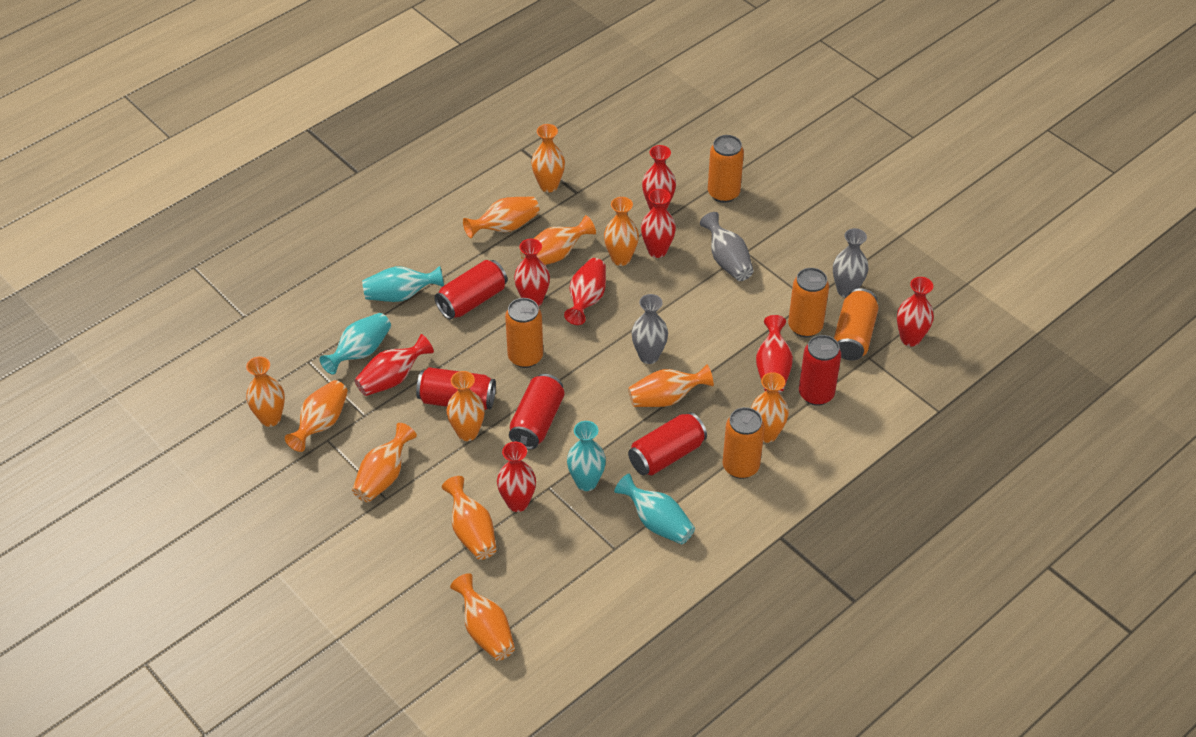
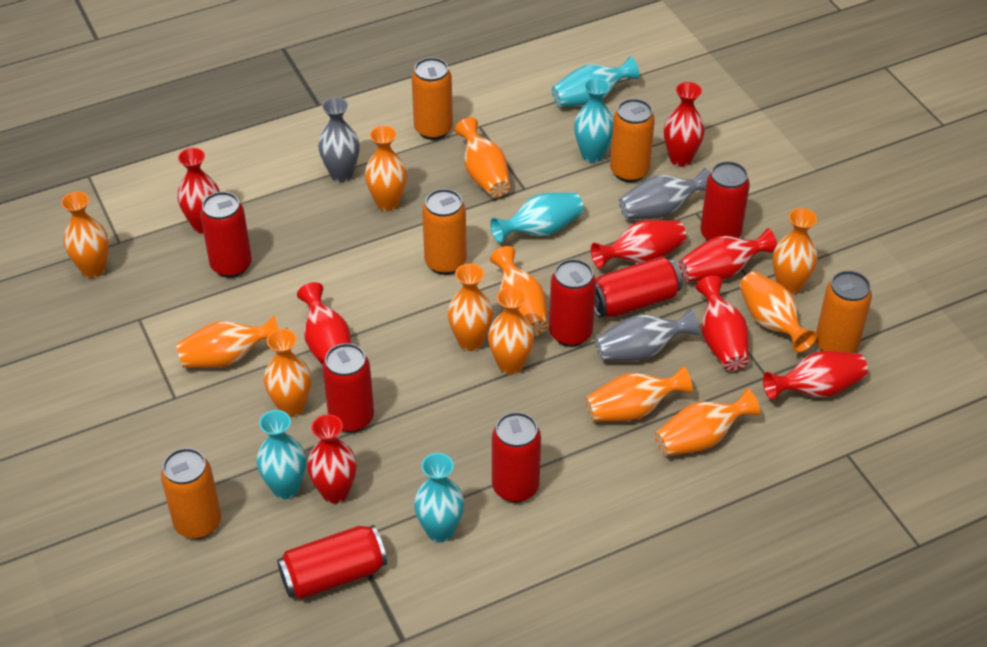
red can: [416,367,496,410] [434,260,507,320] [509,374,565,449] [628,412,707,475] [799,335,841,406] = 5 -> [200,192,252,278] [277,525,387,599] [322,343,374,433] [492,412,541,503] [549,259,596,347] [594,256,682,318] [700,161,750,241] = 7
turquoise vase: [320,313,391,375] [362,266,444,302] [567,421,606,491] [614,474,695,545] = 4 -> [257,410,306,499] [414,453,464,542] [490,193,584,243] [552,56,639,107] [574,78,613,163] = 5

